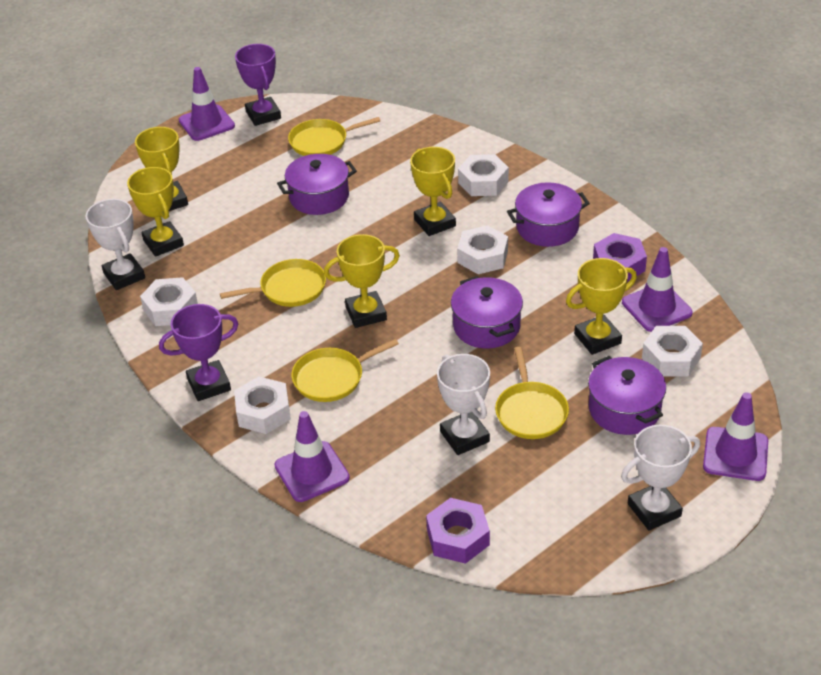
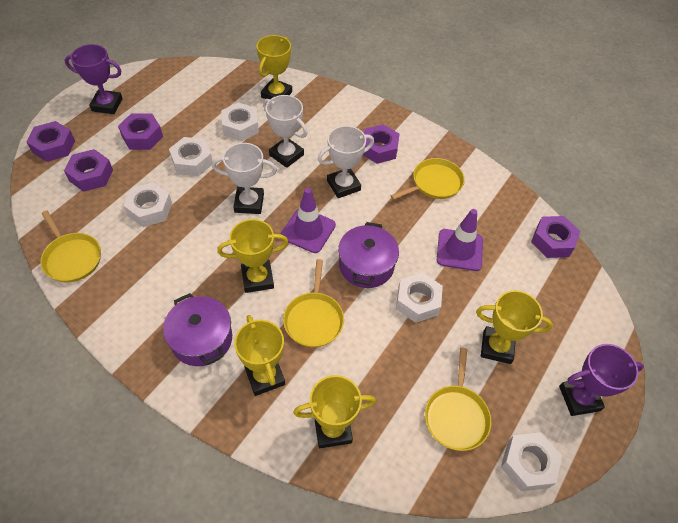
purple nut: [426,498,490,564] [593,233,647,282] = 2 -> [27,121,75,162] [64,149,113,192] [118,113,163,150] [363,124,400,164] [531,216,580,258] = 5
purple pot: [277,154,357,215] [451,276,523,349] [507,182,590,247] [588,356,666,435] = 4 -> [163,293,232,366] [338,222,399,288] = 2
purple traffic cone: [179,67,235,141] [274,411,350,502] [622,247,693,332] [703,392,768,481] = 4 -> [281,188,336,253] [437,209,483,271] = 2

